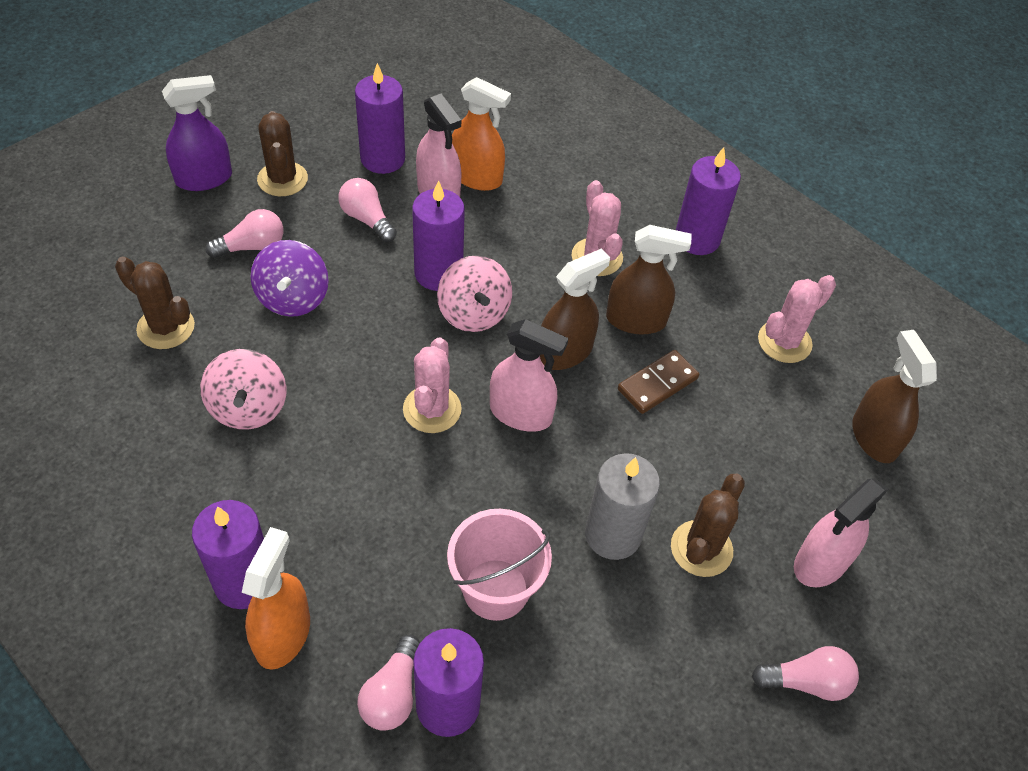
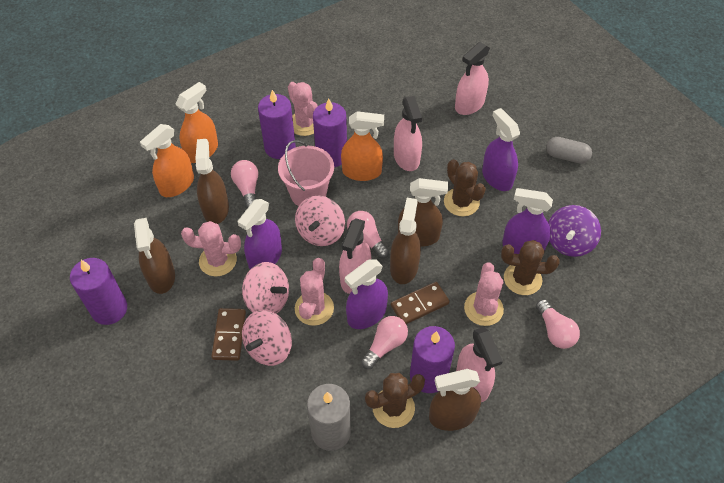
brown domino: [618,350,699,414] = 1 -> [211,308,246,361] [391,282,450,324] = 2
brown spray bottle: [540,249,610,370] [606,225,692,335] [852,330,937,463] = 3 -> [134,218,175,294] [195,139,229,224] [390,198,421,284] [398,178,448,247] [429,369,481,431] = 5
grey capsule: none = 0 -> [546,137,592,164] = 1
orange spray bottle: [242,527,310,670] [452,77,511,191] = 2 -> [140,124,194,197] [175,82,218,163] [341,111,384,181] = 3
pink cactus: [403,337,462,433] [572,180,623,276] [758,275,836,363] = 3 -> [181,221,241,276] [288,82,318,136] [295,258,334,326] [464,262,504,326] = 4
pink spinning top: [200,349,286,430] [437,255,512,332] = 2 -> [242,262,289,314] [242,310,292,366] [295,196,345,246] = 3
pink spray bottle: [416,94,462,197] [490,319,568,432] [794,478,888,587] = 3 -> [339,218,371,294] [394,96,422,171] [455,42,490,115] [456,327,503,402] = 4
purple candle: [192,500,264,609] [355,63,405,174] [412,180,465,291] [413,628,484,737] [676,147,741,255] = 5 -> [70,258,127,325] [258,90,296,159] [313,98,347,167] [410,326,455,393] = 4
purple spray bottle: [162,75,232,191] = 1 -> [238,199,282,269] [345,260,388,329] [482,108,520,191] [502,188,553,254] = 4

